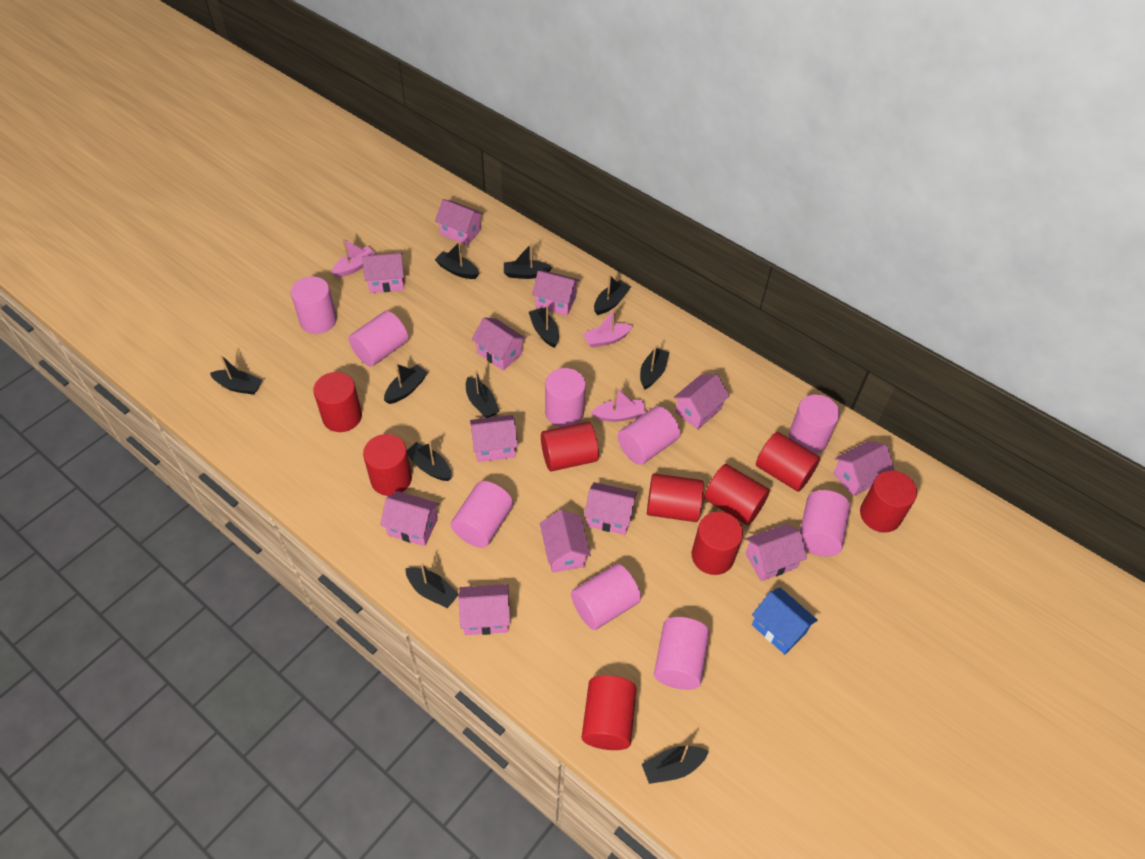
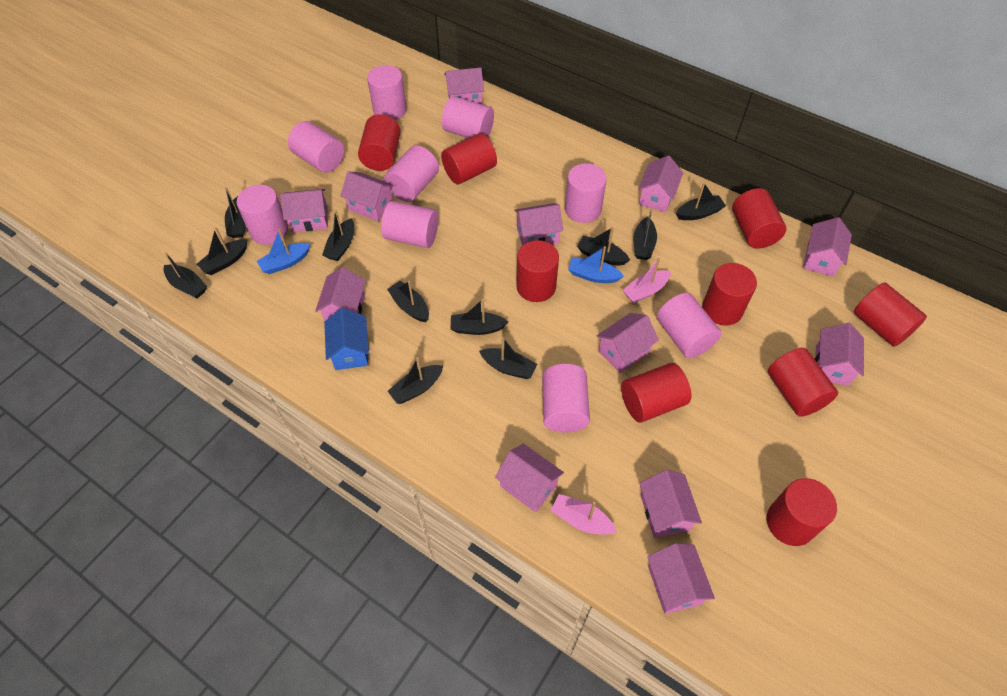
blue boat: none = 0 -> [257,229,310,274] [568,246,624,283] = 2
pink boat: [331,238,376,277] [583,308,633,348] [591,387,646,422] = 3 -> [550,494,617,535] [622,258,671,303] = 2

